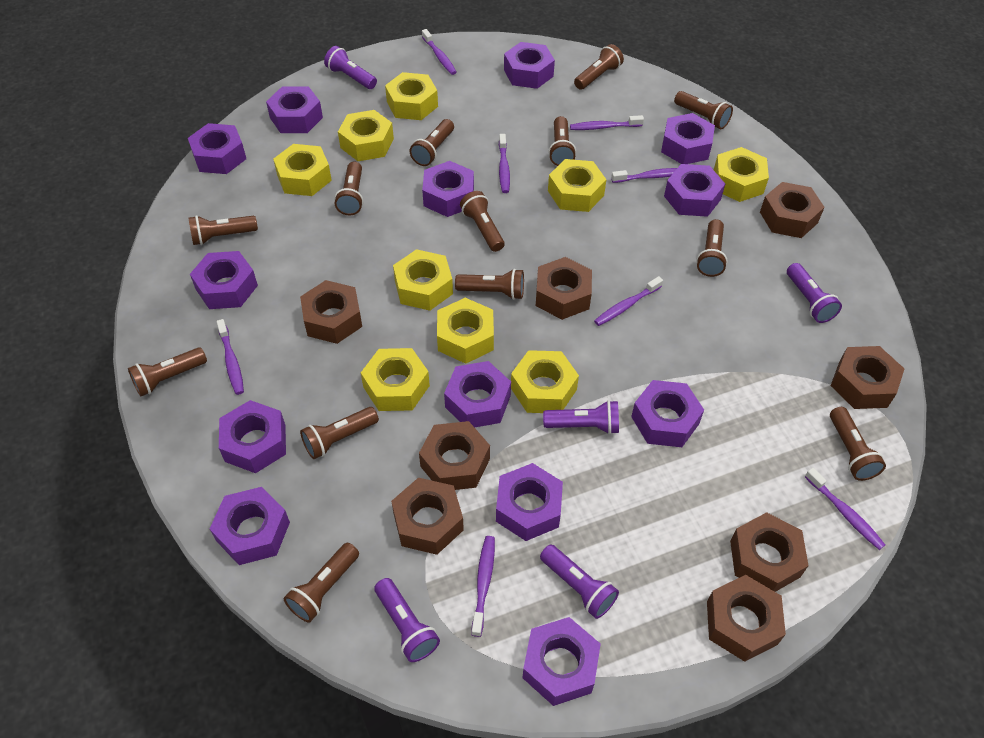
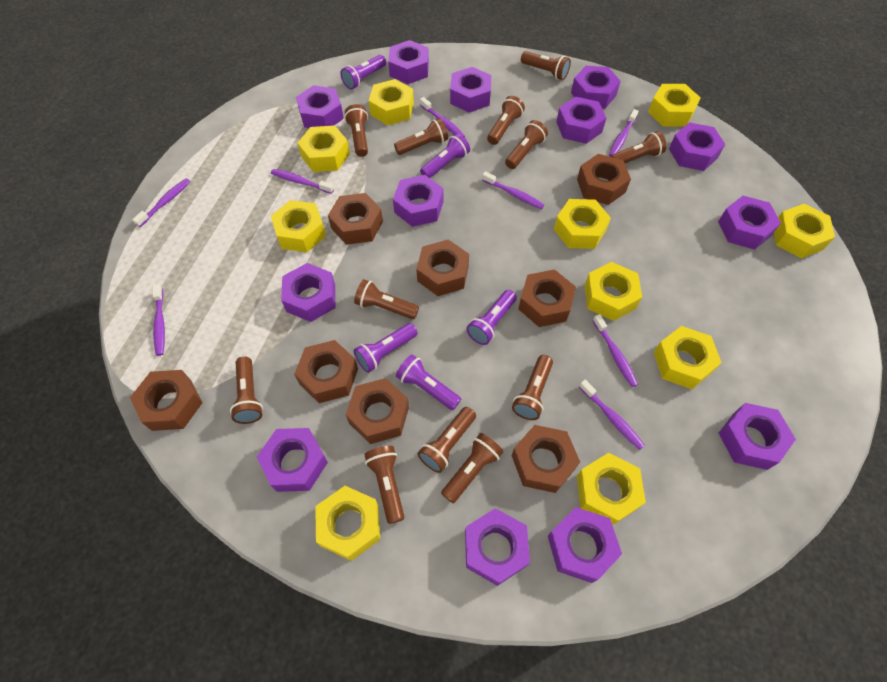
brown flashlight: [128,347,207,396] [188,215,258,245] [284,543,359,622] [300,407,379,459] [334,162,363,216] [410,119,454,166] [455,269,524,300] [460,191,504,252] [548,116,576,166] [574,44,624,90] [674,91,733,129] [696,219,728,277] [830,407,886,481] = 13 -> [230,356,263,424] [344,104,368,157] [354,279,419,319] [364,446,404,524] [394,118,448,155] [418,407,476,473] [441,433,503,503] [487,96,525,145] [505,120,548,169] [512,355,553,420] [521,51,571,80] [611,131,667,163] = 12
yellow nut: [273,144,332,196] [338,110,394,161] [361,348,430,411] [385,72,438,120] [393,249,453,311] [437,298,494,364] [511,350,579,413] [548,159,606,212] [714,147,769,202] = 9 -> [271,200,326,252] [298,125,350,172] [315,486,380,561] [369,79,414,125] [554,199,611,249] [577,453,646,525] [584,262,642,321] [648,84,701,127] [654,326,722,389] [774,204,835,258] = 10

